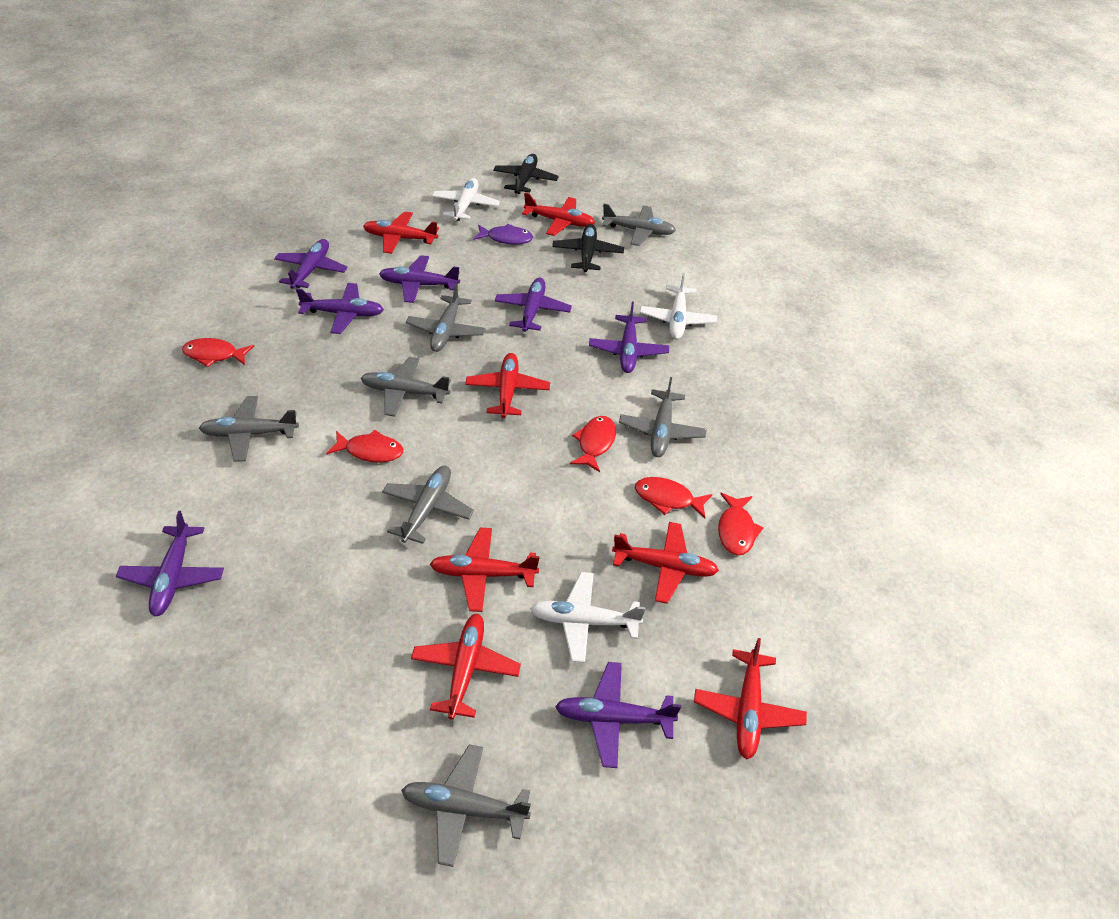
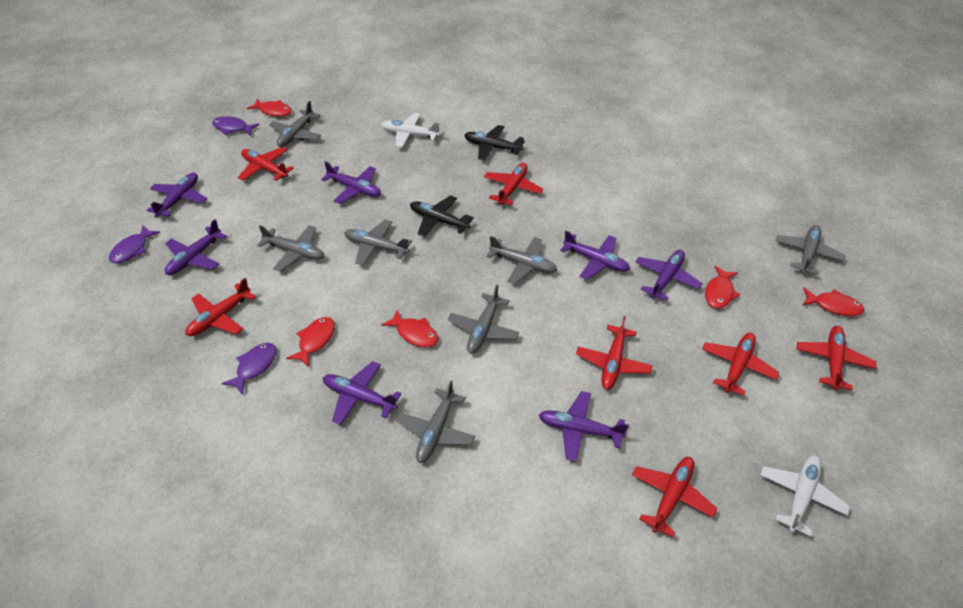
purple fish: [473,224,533,245] = 1 -> [109,225,160,263] [212,116,259,136] [221,343,277,395] = 3
white plane: [432,178,500,221] [530,572,646,663] [640,273,717,340] = 3 -> [381,113,441,148] [760,455,850,537] = 2

